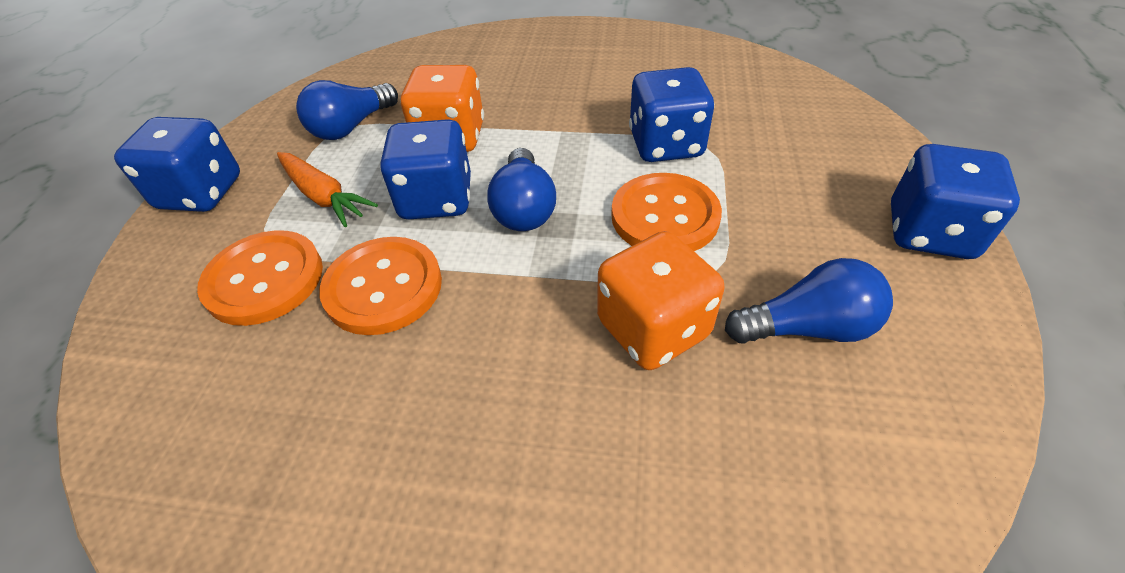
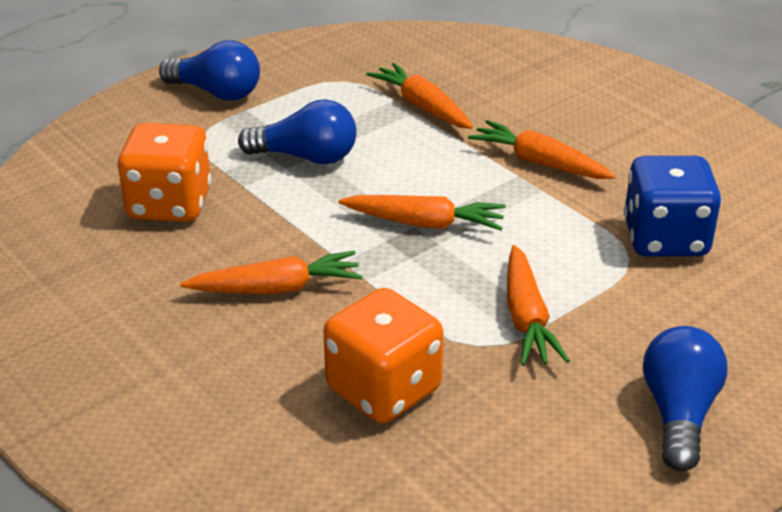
blue dice: [114,117,240,212] [380,119,471,220] [629,67,714,162] [891,144,1020,259] = 4 -> [624,156,722,256] = 1
orange button: [197,230,323,326] [319,237,442,335] [611,173,722,251] = 3 -> none = 0
orange carrot: [277,152,378,227] = 1 -> [180,251,362,294] [339,195,506,230] [366,63,473,129] [468,120,616,179] [507,245,570,366] = 5

